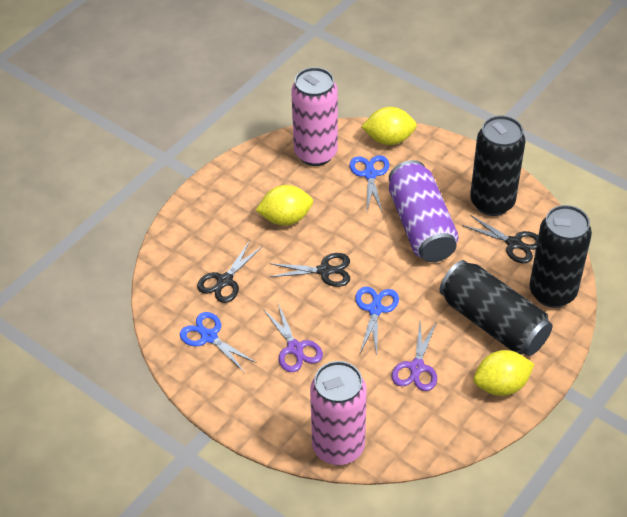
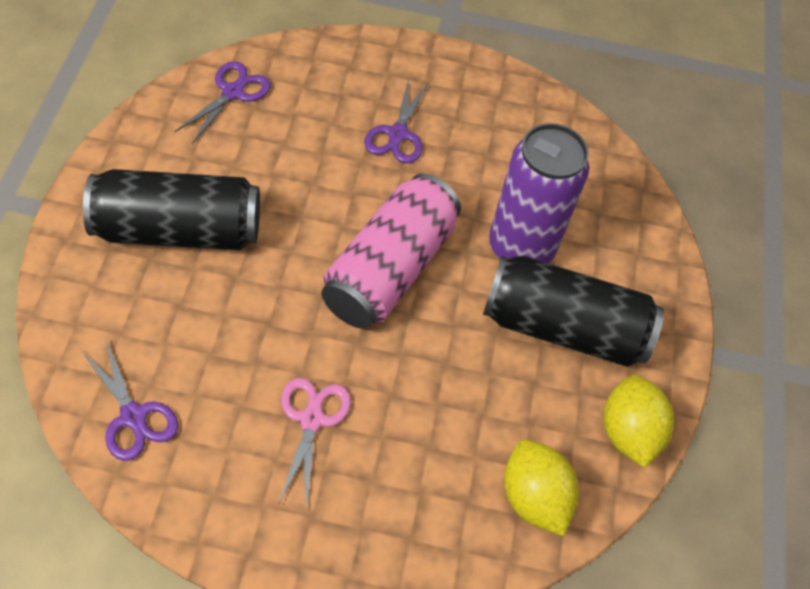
black can: [439,260,552,356] [470,116,525,216] [529,205,592,308] = 3 -> [83,169,260,250] [483,256,664,367] = 2
black scissors: [197,241,263,303] [269,253,350,287] [462,215,538,263] = 3 -> none = 0
blue scissors: [180,312,257,373] [350,155,389,211] [355,287,399,355] = 3 -> none = 0
pink can: [291,67,338,166] [310,361,367,465] = 2 -> [322,174,461,329] = 1
pink scissors: none = 0 -> [279,378,351,510] = 1
purple scissors: [263,303,323,372] [392,321,437,391] = 2 -> [81,340,178,461] [174,61,271,144] [364,78,429,164] = 3
yellow lemon: [256,185,313,226] [361,107,417,145] [474,350,534,396] = 3 -> [504,440,579,536] [604,375,674,468] = 2

